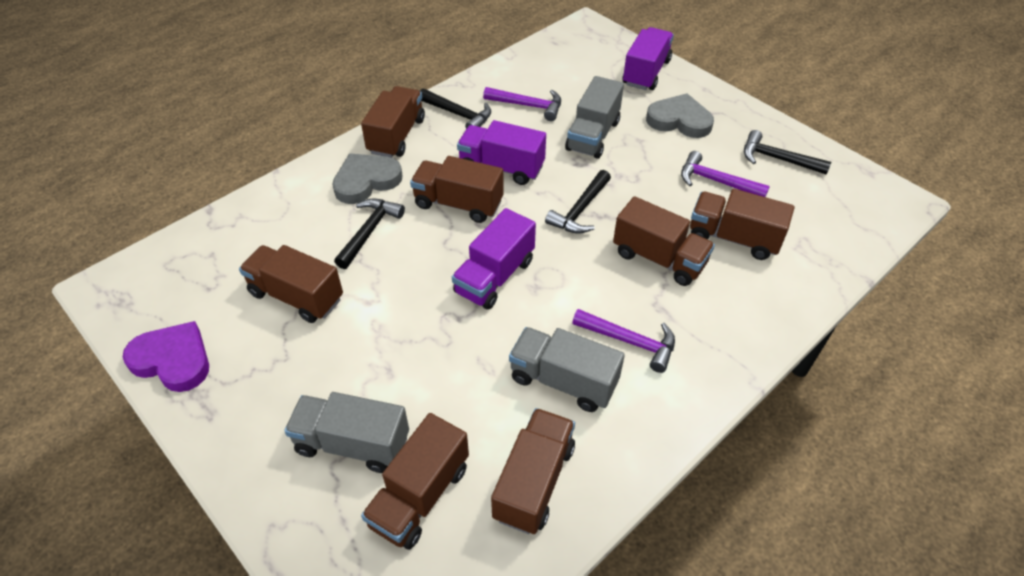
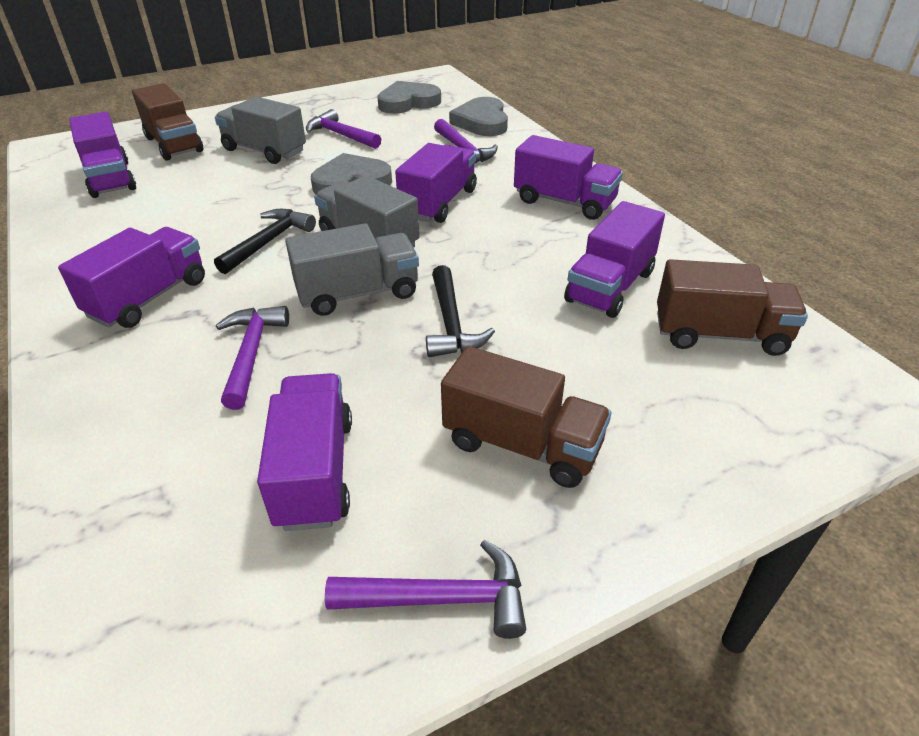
black hammer: [334,198,405,269] [420,88,491,129] [545,170,611,234] [744,130,831,175] = 4 -> [214,209,316,274] [426,265,495,357] = 2
brown truck: [239,245,343,323] [361,86,425,158] [361,413,469,550] [410,156,504,223] [491,408,575,534] [613,196,715,286] [690,189,795,260] = 7 -> [132,83,203,161] [441,346,611,488] [657,259,808,356] = 3
grey heart: [332,153,403,204] [646,93,714,138] = 2 -> [311,153,392,194] [377,81,441,114] [449,97,508,136] = 3
purple hammer: [483,87,561,121] [572,309,675,373] [681,151,770,197] = 3 -> [216,306,289,410] [306,109,381,149] [325,539,526,639] [434,119,498,163] = 4
purple heart: [123,321,209,392] = 1 -> none = 0
purple truck: [452,208,536,310] [457,120,546,185] [623,27,674,90] = 3 -> [58,227,205,328] [69,112,136,198] [257,373,352,531] [395,143,477,223] [514,135,623,220] [564,201,665,318] = 6

